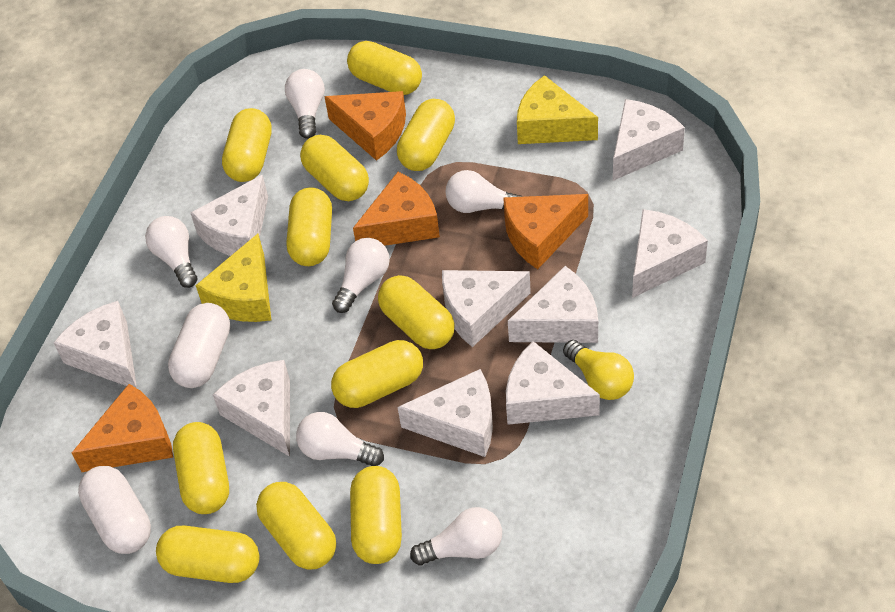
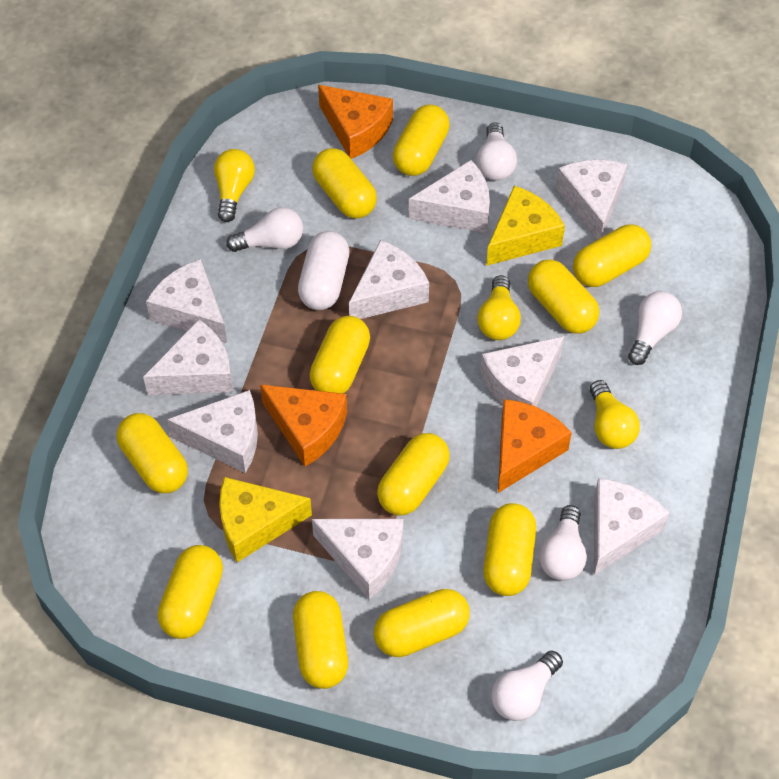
orange cheese: [72,384,173,472] [324,91,406,161] [353,172,440,246] [503,194,588,269] = 4 -> [260,384,347,467] [318,85,393,159] [498,399,572,493] = 3
white capsule: [78,466,151,554] [168,303,230,388] = 2 -> [298,231,350,310] = 1
white light bulb: [145,216,197,288] [285,69,325,139] [296,412,384,466] [332,238,390,313] [410,507,502,565] [445,170,523,213] = 6 -> [226,207,303,252] [476,122,517,181] [491,650,563,721] [539,505,587,580] [628,291,682,365] = 5
yellow light bulb: [563,340,634,400] = 1 -> [214,149,255,222] [478,275,521,340] [590,380,640,449] = 3

